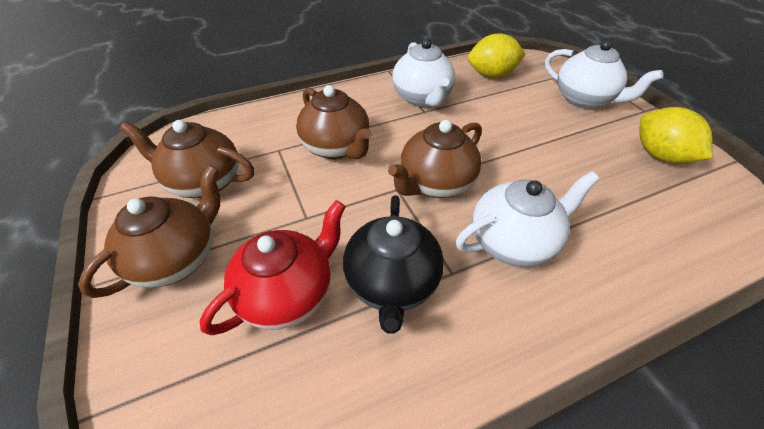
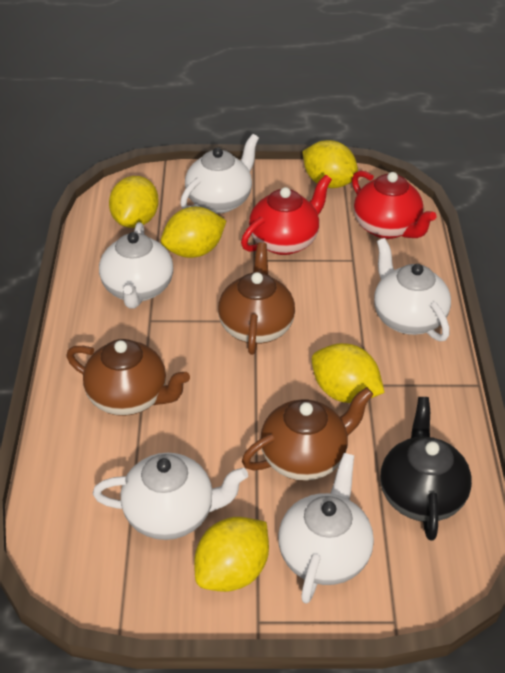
brown teapot: [78,165,220,298] [120,120,254,198] [296,85,372,159] [388,120,482,198] = 4 -> [66,339,190,416] [218,242,295,355] [242,387,374,481] = 3
red teapot: [200,200,346,335] = 1 -> [241,175,332,255] [352,170,436,239] = 2
white teapot: [392,39,455,107] [456,171,599,267] [545,40,663,109] = 3 -> [93,453,248,540] [99,222,173,308] [180,134,259,213] [278,453,374,604] [374,238,451,341] = 5
yellow lemon: [468,34,526,78] [639,107,713,163] = 2 -> [109,176,159,228] [161,207,226,258] [194,517,269,592] [302,140,358,188] [312,343,384,403] = 5

